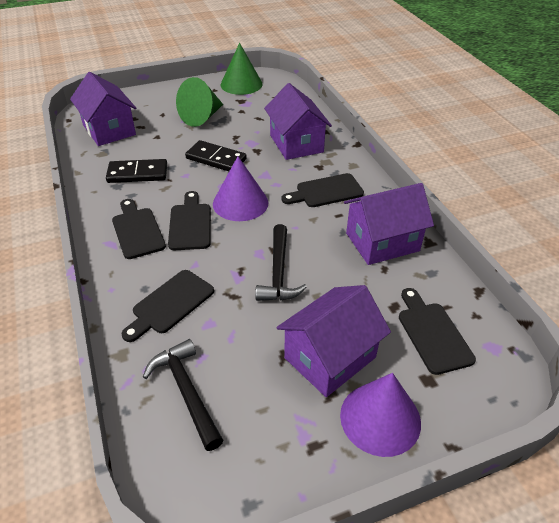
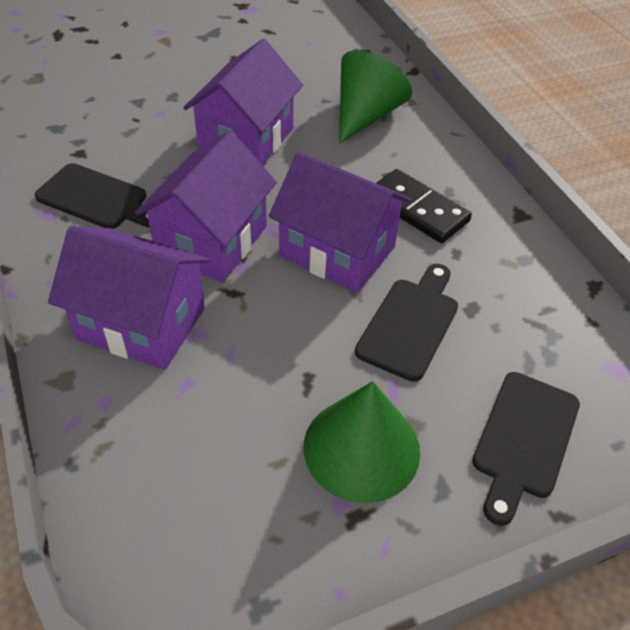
black cutting board: [112,199,166,259] [122,270,214,342] [168,191,211,250] [281,173,364,207] [399,288,476,375] = 5 -> [35,163,150,229] [355,264,458,382] [472,372,580,526] = 3
black domino: [106,159,167,183] [185,140,247,171] = 2 -> [376,169,472,243] = 1
black hammer: [143,339,223,451] [255,224,307,301] = 2 -> none = 0
purple cone: [213,156,269,221] [340,373,421,457] = 2 -> none = 0

